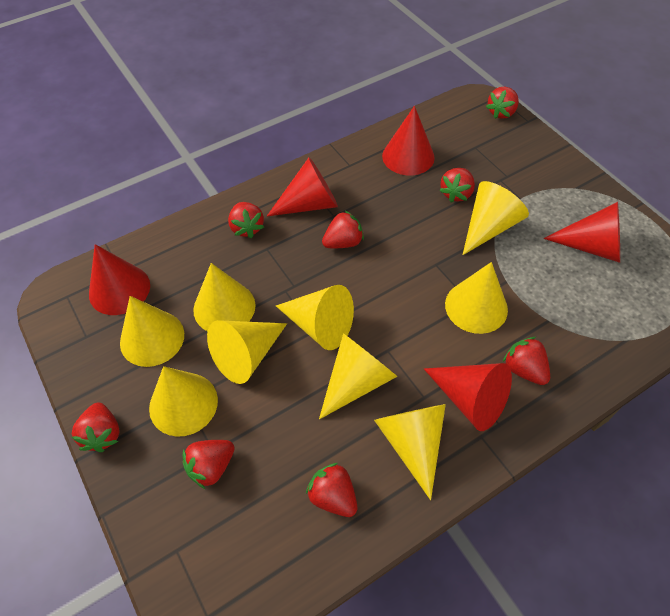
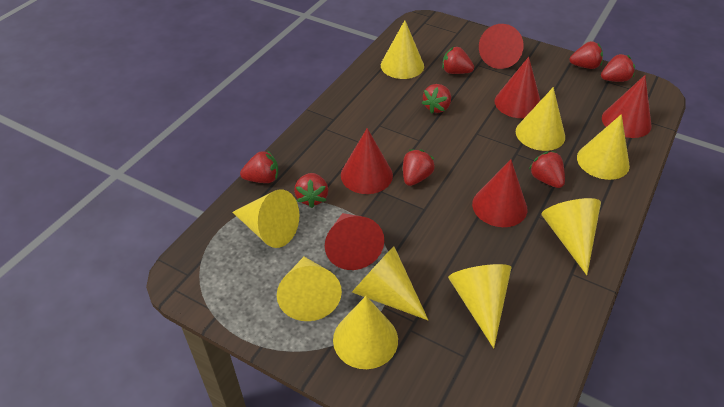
red cone: [89,244,150,315] [267,157,338,216] [382,106,435,175] [424,363,512,431] [543,202,620,263] = 5 -> [325,213,384,270] [341,128,393,194] [472,160,527,227] [479,24,524,69] [495,57,541,118] [602,75,652,138] = 6

